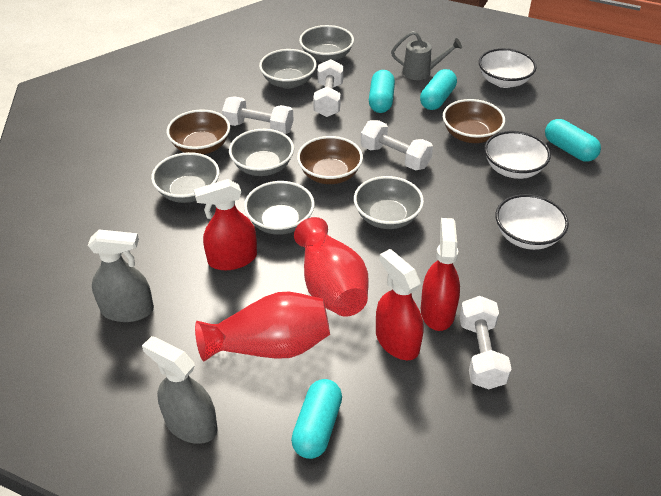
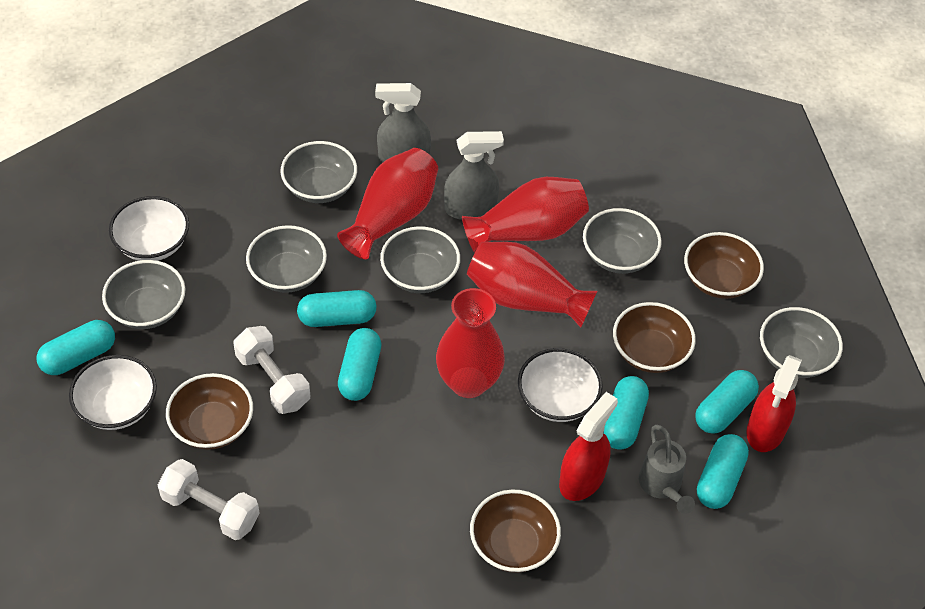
brown bowl: [167,110,230,155] [297,136,363,184] [443,99,505,143] = 3 -> [166,373,253,450] [470,490,561,573] [613,302,696,373] [684,232,764,299] = 4
red spray bottle: [194,179,257,270] [376,249,424,360] [421,218,460,331] = 3 -> [559,392,618,501] [746,355,802,452] = 2
red vase: [195,292,330,361] [294,217,369,317] = 2 -> [337,148,438,259] [436,288,505,398] [462,177,589,253] [467,242,597,328] = 4
turquoise capsule: [291,379,342,459] [369,70,395,113] [420,69,457,110] [545,119,601,162] = 4 -> [37,320,115,375] [297,290,377,327] [338,328,381,401] [604,376,649,450] [695,370,759,434] [697,434,749,509] = 6
white dumbbell: [222,96,294,134] [313,59,343,117] [361,120,433,170] [459,296,511,389] = 4 -> [158,459,260,540] [233,326,310,414] = 2

